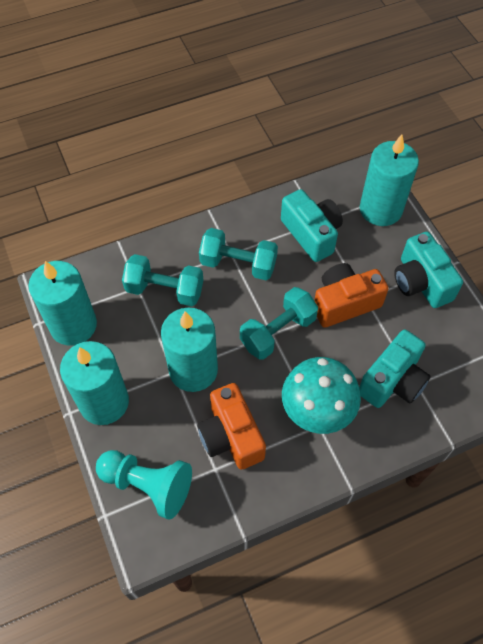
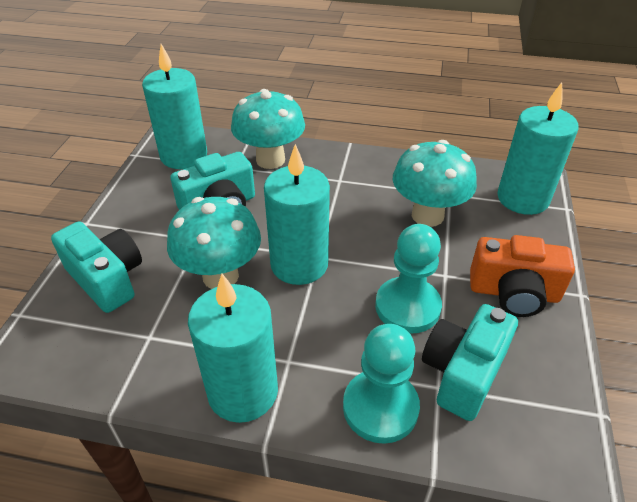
orange camera: [197,383,266,470] [314,263,389,328] = 2 -> [470,235,575,317] = 1
turquoise dumbbell: [122,254,204,306] [199,228,278,280] [240,287,318,360] = 3 -> none = 0
turquoise mushroom: [282,357,361,434] = 1 -> [167,197,261,289] [231,89,305,169] [393,140,477,227] = 3
turquoise pawn: [96,450,192,520] = 1 -> [343,324,420,444] [375,224,442,334] = 2

